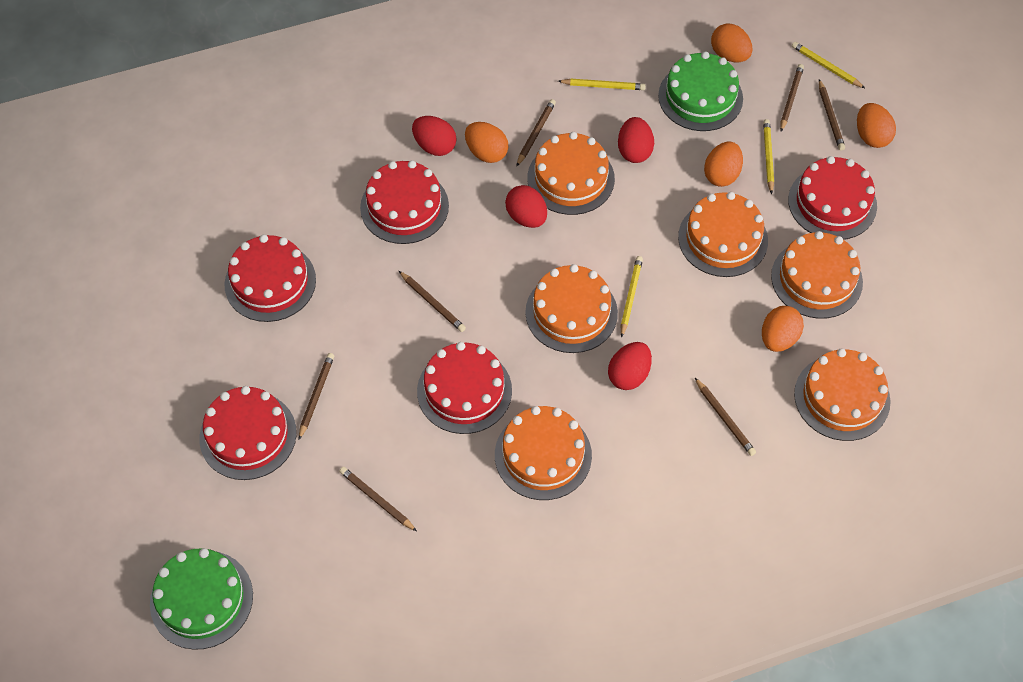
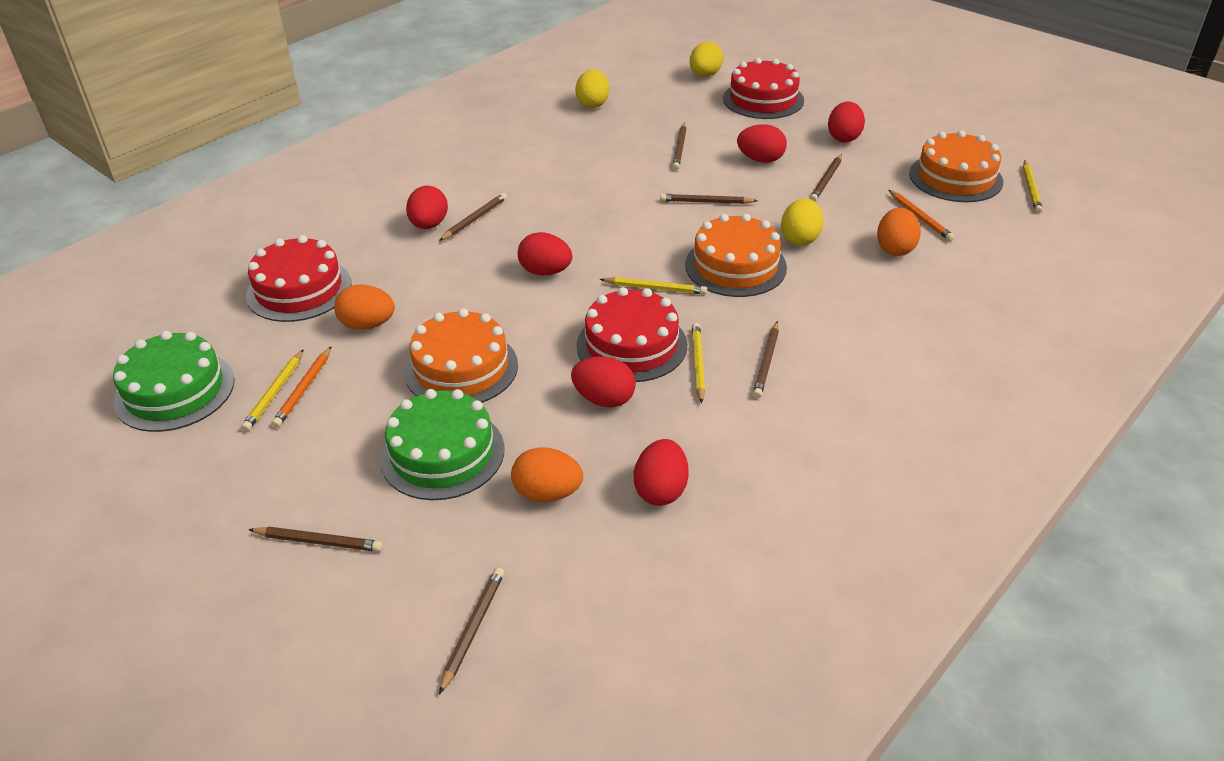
orange cake: [495,406,592,500] [525,264,618,353] [527,132,615,215] [678,192,768,277] [771,231,863,319] [794,349,891,441] = 6 -> [404,308,518,403] [685,214,787,297] [909,130,1003,202] = 3
orange egg: [465,122,508,163] [704,141,743,187] [711,24,752,62] [762,306,804,352] [857,103,896,148] = 5 -> [334,285,395,330] [511,447,583,502] [877,208,921,256] = 3
orange pencil: none = 0 -> [272,346,332,428] [889,190,955,241] = 2
red cake: [199,386,297,480] [225,235,316,322] [360,160,449,244] [417,342,512,434] [788,156,877,240] = 5 -> [246,235,351,322] [577,287,687,382] [723,58,804,119] = 3
red egg: [412,116,456,156] [505,185,547,228] [608,342,652,390] [618,117,654,163] = 4 -> [406,186,448,229] [518,232,572,276] [571,356,636,407] [634,439,688,506] [737,124,787,163] [828,102,865,142] = 6
yellow egg: none = 0 -> [575,70,609,108] [690,42,723,77] [781,198,823,246] = 3

